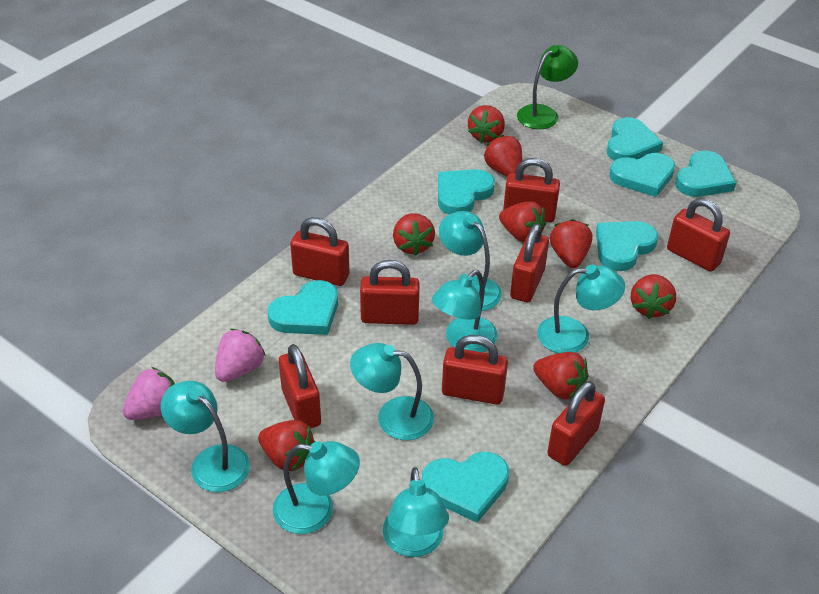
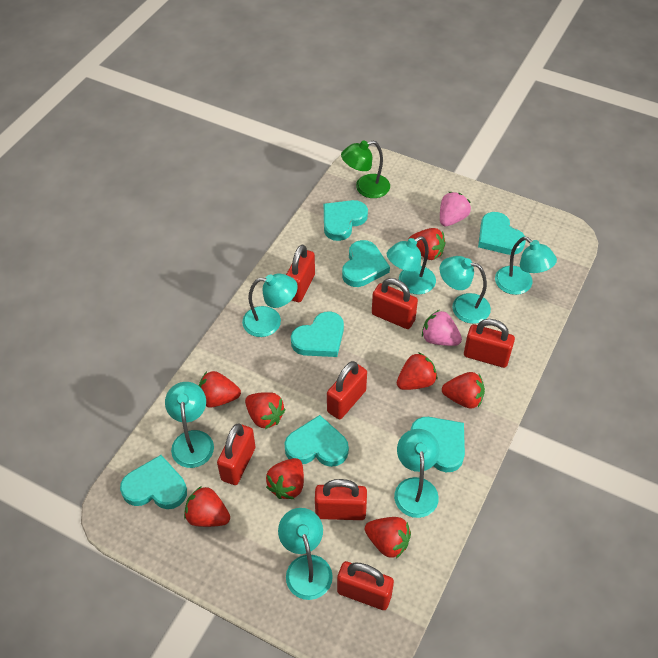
red padlock: [279,344,321,428] [290,217,349,286] [360,260,420,325] [442,335,508,405] [503,158,560,222] [510,224,549,302] [547,381,605,466] [667,198,730,272] = 8 -> [217,424,256,485] [286,245,315,302] [315,479,367,520] [327,361,367,419] [337,561,394,610] [372,278,418,329] [464,319,515,368] = 7

